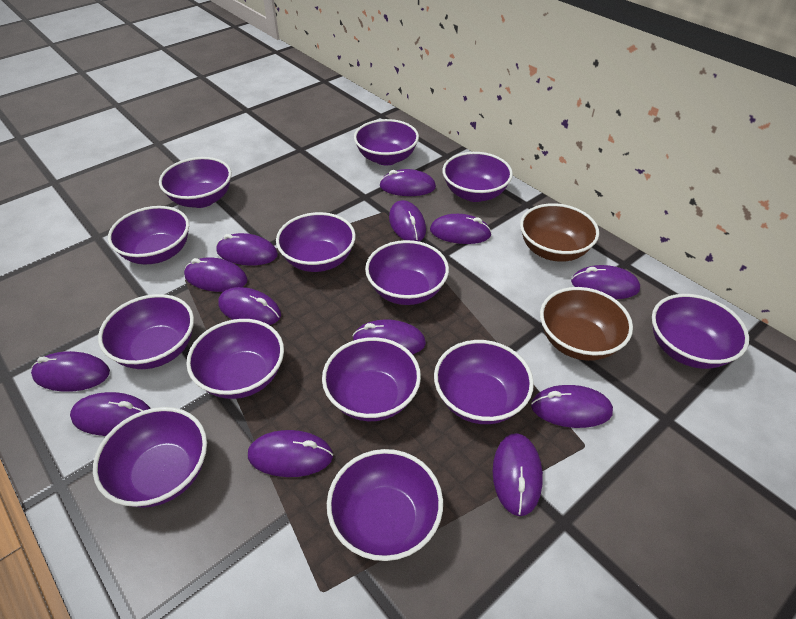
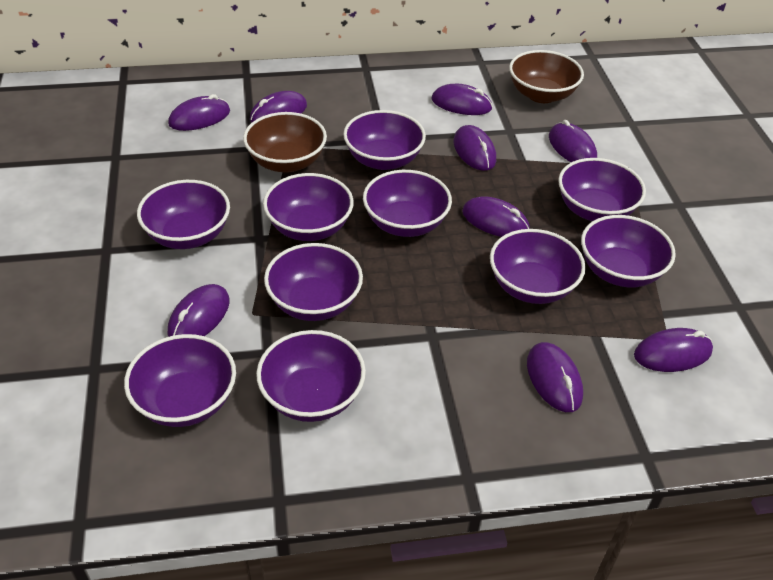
purple bowl: [93,407,207,508] [98,294,194,369] [108,206,189,264] [159,157,232,208] [186,319,284,399] [276,212,356,272] [322,337,421,421] [327,449,443,561] [354,119,419,165] [365,240,449,305] [434,340,534,424] [442,152,513,202] [652,294,749,369] = 13 -> [124,334,236,427] [137,180,230,249] [256,330,366,422] [263,173,354,241] [264,243,363,321] [343,110,426,170] [363,170,452,237] [490,229,586,304] [558,158,646,221] [581,215,676,287] = 10
purple mouse: [31,351,110,392] [70,392,151,436] [184,257,248,292] [216,233,278,265] [218,287,281,325] [248,430,333,477] [353,319,426,354] [379,169,436,196] [389,200,426,241] [430,214,492,244] [493,433,543,516] [531,385,613,428] [571,265,640,299] = 13 -> [168,94,230,131] [168,284,230,337] [250,91,307,122] [432,84,493,115] [453,125,496,171] [462,196,530,237] [527,342,583,412] [549,120,597,162] [634,328,713,372] = 9

